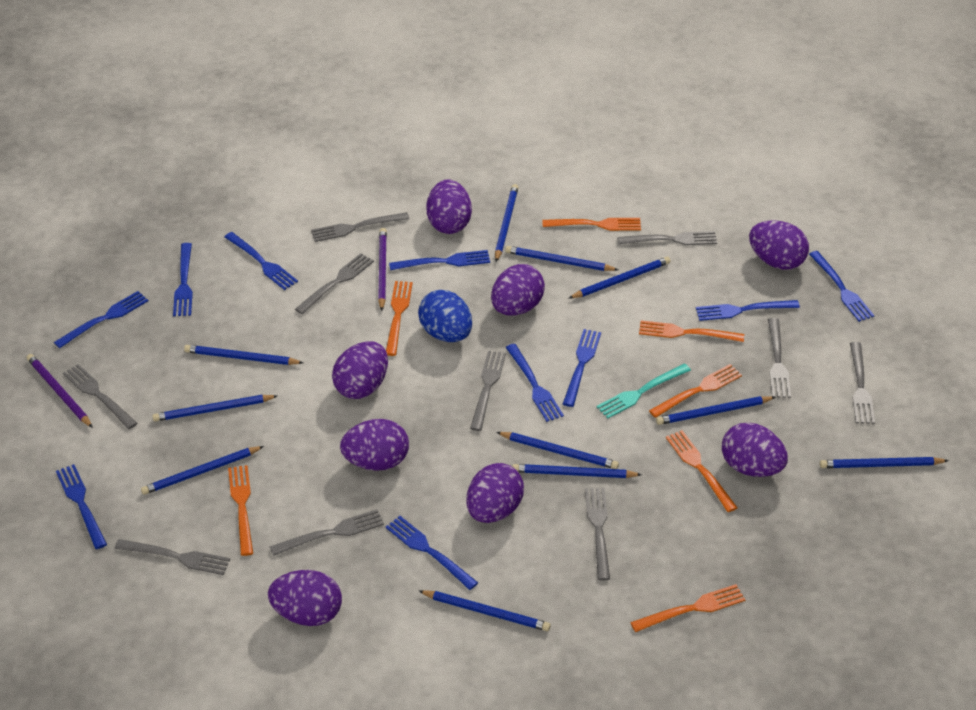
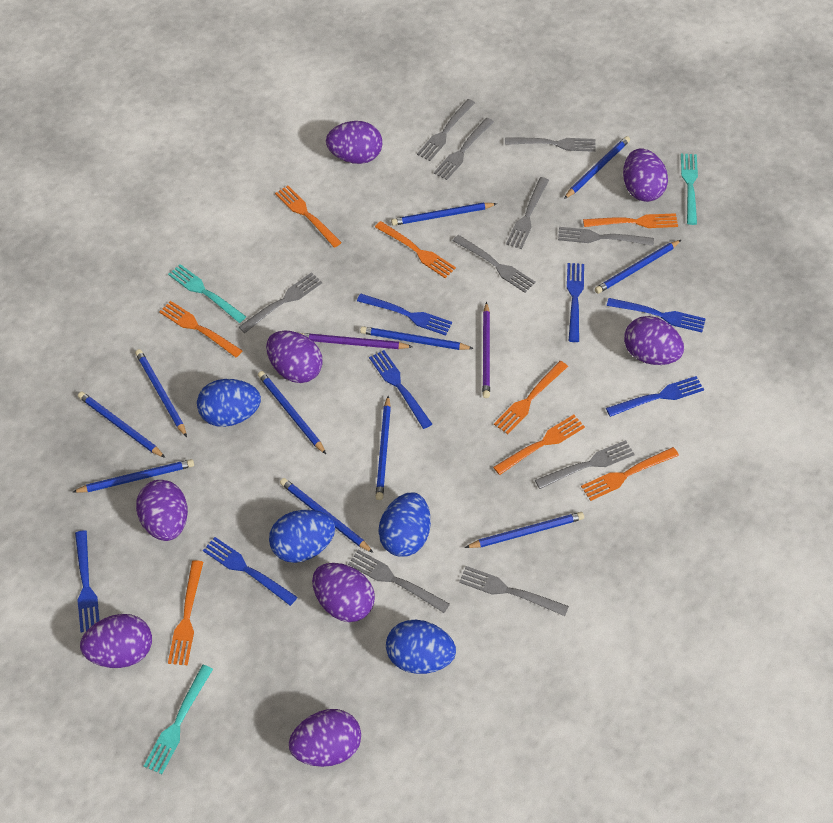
blue egg: [418,290,472,342] = 1 -> [197,379,261,427] [269,510,335,563] [378,492,431,557] [386,620,456,674] = 4
blue fork: [54,291,148,348] [56,464,107,549] [173,243,193,316] [224,232,298,290] [386,516,478,590] [389,250,490,270] [506,344,564,422] [563,329,601,407] [696,300,800,321] [809,251,874,322] = 10 -> [75,530,100,632] [203,537,297,606] [357,294,452,336] [369,350,432,429] [567,263,584,342] [606,376,704,417] [607,298,706,332] = 7
orange fork: [228,465,253,556] [386,281,413,356] [542,218,641,231] [630,584,745,632] [639,320,744,342] [649,364,742,418] [666,430,738,512] = 7 -> [159,301,243,357] [168,560,203,666] [275,186,342,248] [375,221,456,278] [493,415,585,475] [494,361,568,434] [581,447,679,501] [583,213,678,228] = 8
turquoise fork: [597,363,691,419] = 1 -> [144,665,213,774] [168,264,246,323] [681,154,698,225] = 3

